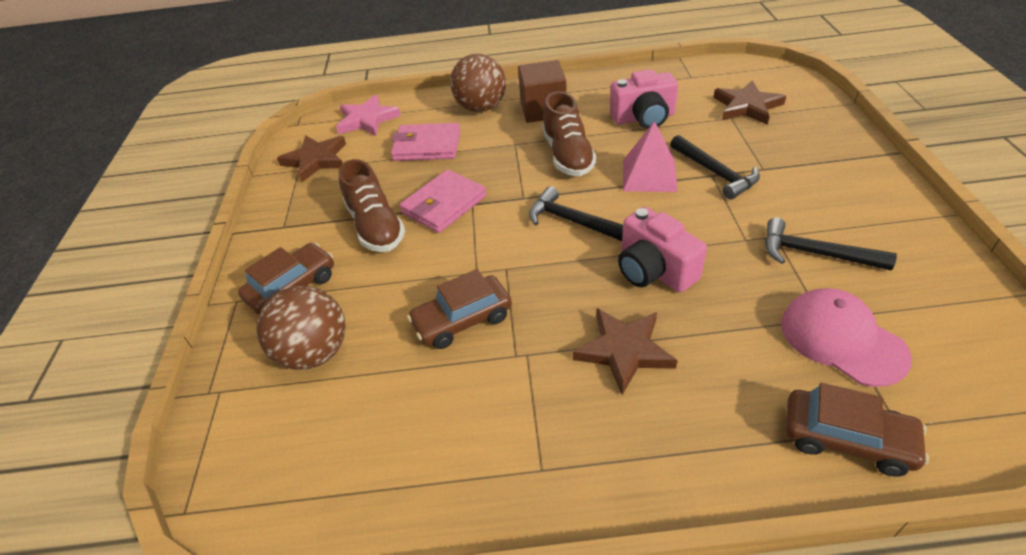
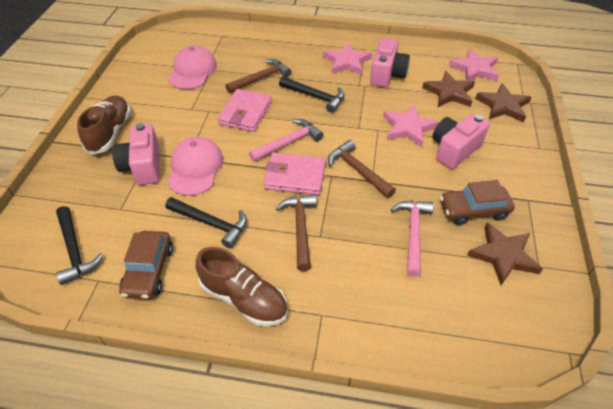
brown ball: [256,285,346,370] [450,54,506,112] = 2 -> none = 0
brown car: [238,243,334,314] [407,269,512,349] [785,383,929,476] = 3 -> [119,231,173,299] [440,180,515,225] = 2
brown cube: [518,60,567,123] = 1 -> none = 0
brown hammer: none = 0 -> [225,59,292,94] [276,194,317,271] [328,140,396,198] = 3
pink camera: [610,69,678,129] [618,207,707,293] = 2 -> [112,123,160,185] [370,38,410,87] [432,114,490,169] = 3
pink cap: [781,288,912,387] = 1 -> [168,45,217,89] [168,137,223,196] = 2
pink hammer: none = 0 -> [249,119,323,162] [391,200,434,277] = 2
pink pyramid: [623,121,677,192] = 1 -> none = 0
pink star: [336,95,401,136] = 1 -> [323,43,372,75] [383,104,439,147] [449,49,499,81] = 3

